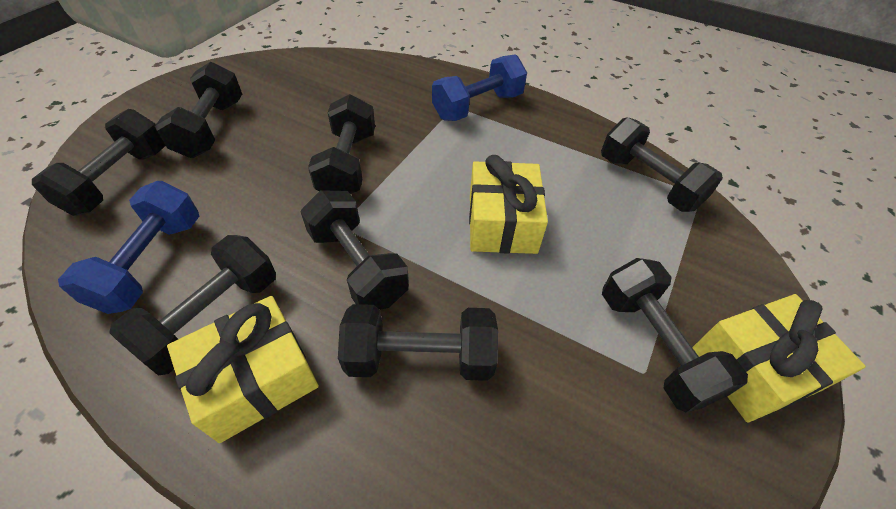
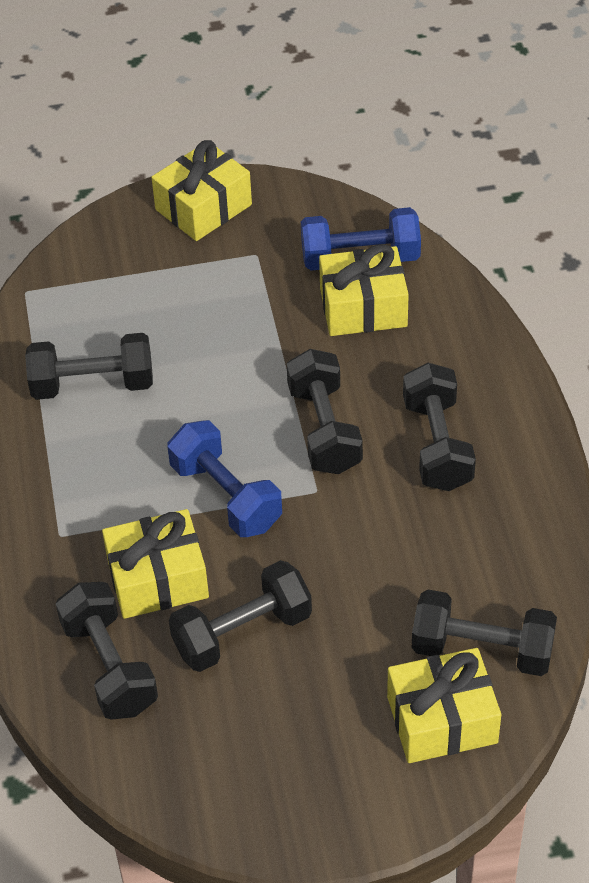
black dumbbell: [32,109,166,216] [109,235,276,376] [155,62,242,158] [300,190,409,310] [308,94,375,194] [338,304,498,381] [601,117,723,212] [602,258,748,412] = 8 -> [25,333,153,400] [56,582,158,720] [169,560,312,672] [287,349,363,474] [403,363,476,491] [412,590,557,676] = 6
yellow gift: [167,296,319,443] [469,155,548,254] [692,294,866,422] = 3 -> [102,509,209,619] [151,140,252,241] [319,244,409,336] [387,648,501,763] = 4

